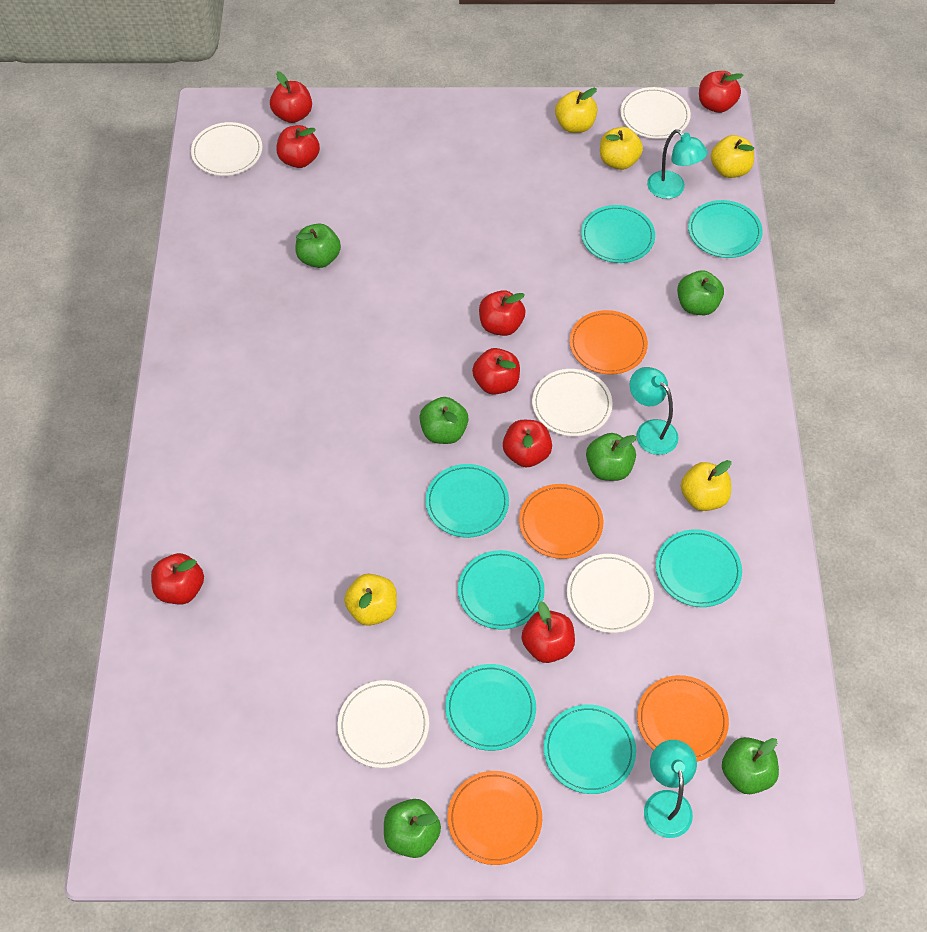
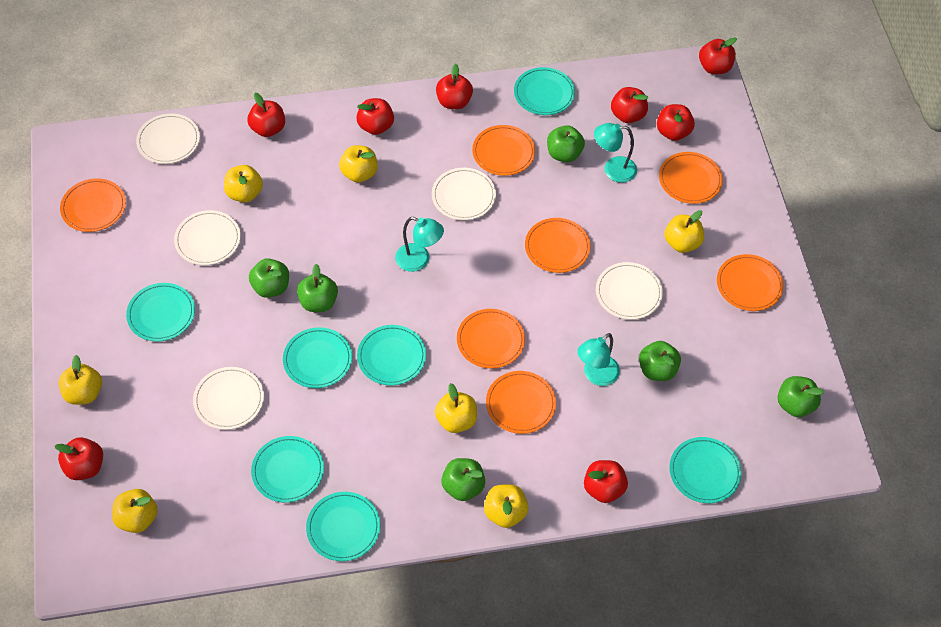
orange plate: [448,771,542,865] [519,484,603,559] [569,310,648,375] [637,675,729,762] = 4 -> [60,178,126,232] [457,309,525,369] [472,125,535,176] [486,371,556,434] [525,218,591,273] [659,152,723,204] [717,254,784,311] = 7
yellow apple: [344,574,397,626] [555,88,597,133] [600,127,643,170] [681,460,731,511] [711,135,754,178] = 5 -> [58,355,102,405] [112,489,158,533] [224,165,263,203] [339,145,378,183] [435,383,477,433] [484,484,528,528] [665,210,704,253] = 7

